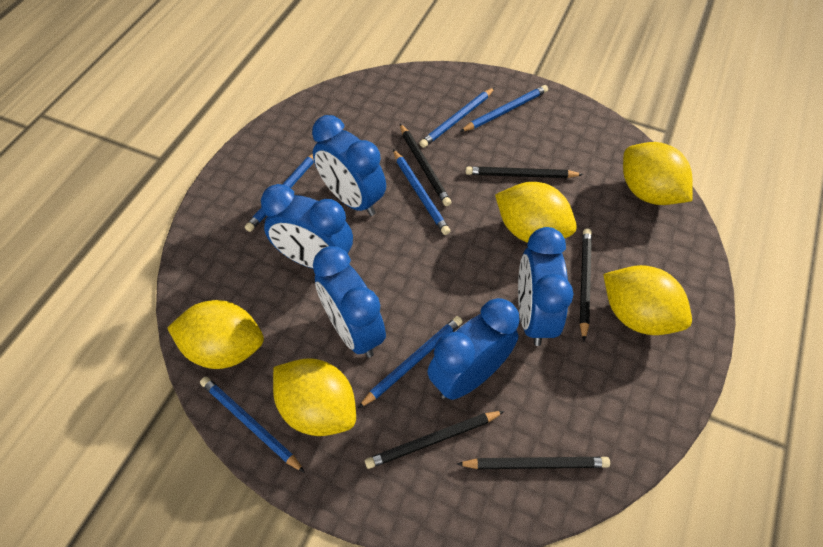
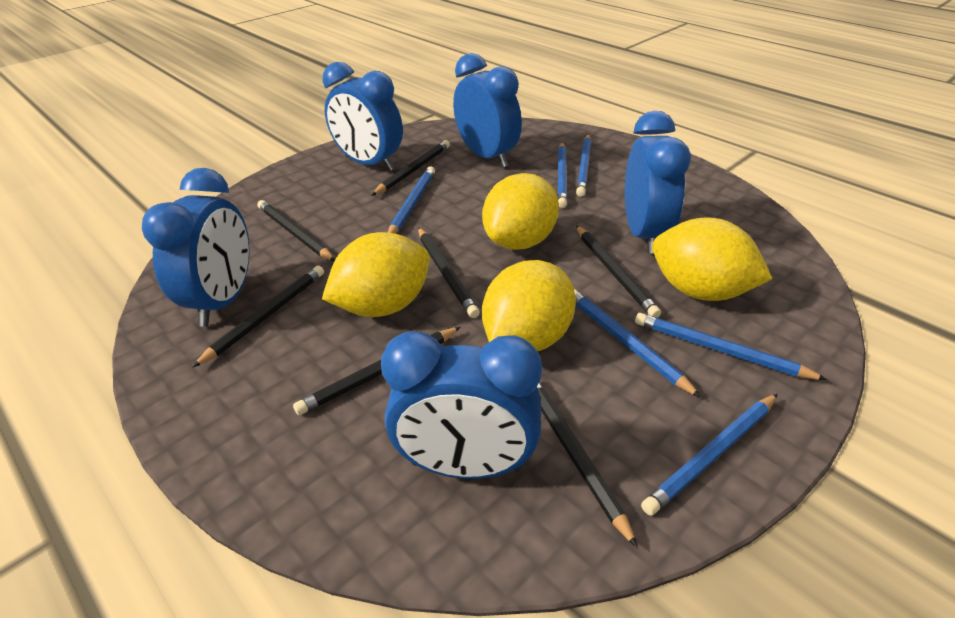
black pencil: [365,411,504,469] [400,124,452,206] [457,457,610,469] [466,167,584,178] [580,228,592,341] = 5 -> [192,266,324,368] [257,200,335,261] [293,327,461,415] [371,140,450,196] [418,227,480,318] [537,382,638,548] [576,225,661,318] = 7
yellow lemon: [167,300,264,369] [273,358,356,436] [495,182,577,243] [603,265,692,335] [623,142,693,205] = 5 -> [322,232,430,317] [482,173,559,250] [482,260,576,351] [652,217,772,301] = 4

